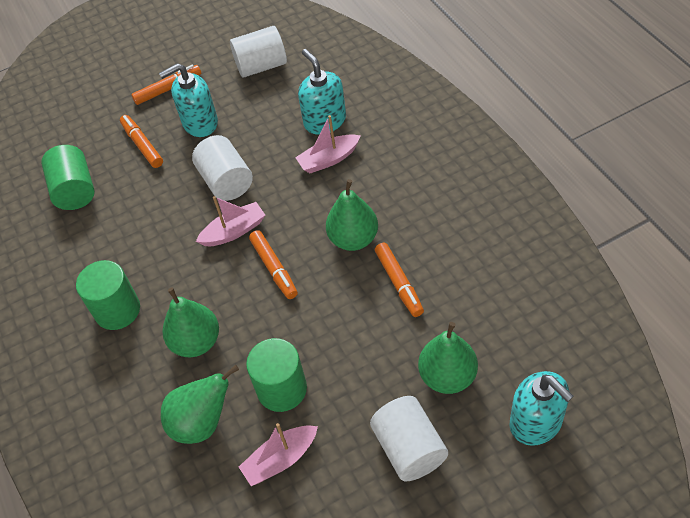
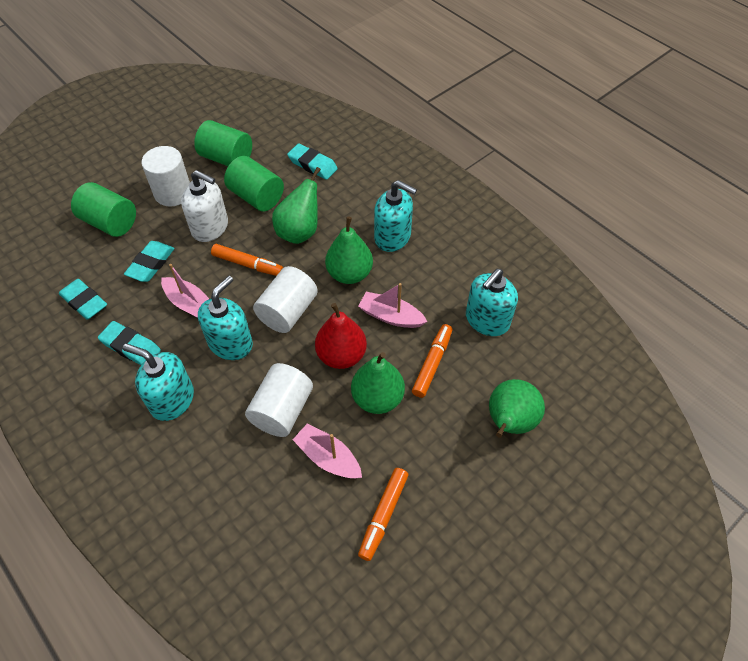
orange marker: [120,115,163,168] [131,65,201,105] [249,230,298,299] [375,243,424,317] = 4 -> [211,244,283,276] [358,468,408,561] [412,324,452,398] = 3
red pear: none = 0 -> [315,303,367,369] = 1
turquoise eraser: none = 0 -> [59,279,107,320] [98,321,161,365] [124,241,175,282] [287,143,338,180] = 4
turquoise soap dispenser: [159,63,218,137] [298,49,346,135] [510,371,573,446] = 3 -> [123,344,194,421] [198,276,253,360] [374,180,417,252] [466,269,518,336] = 4
white soap dispenser: none = 0 -> [181,170,228,242] = 1

